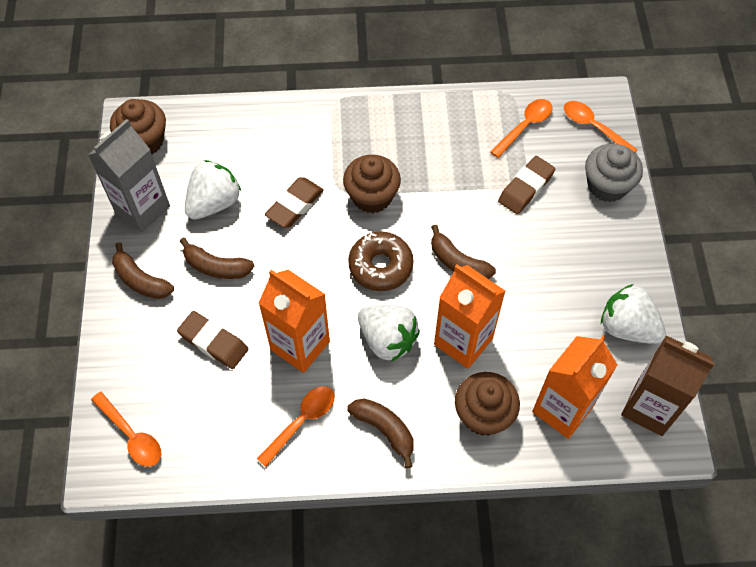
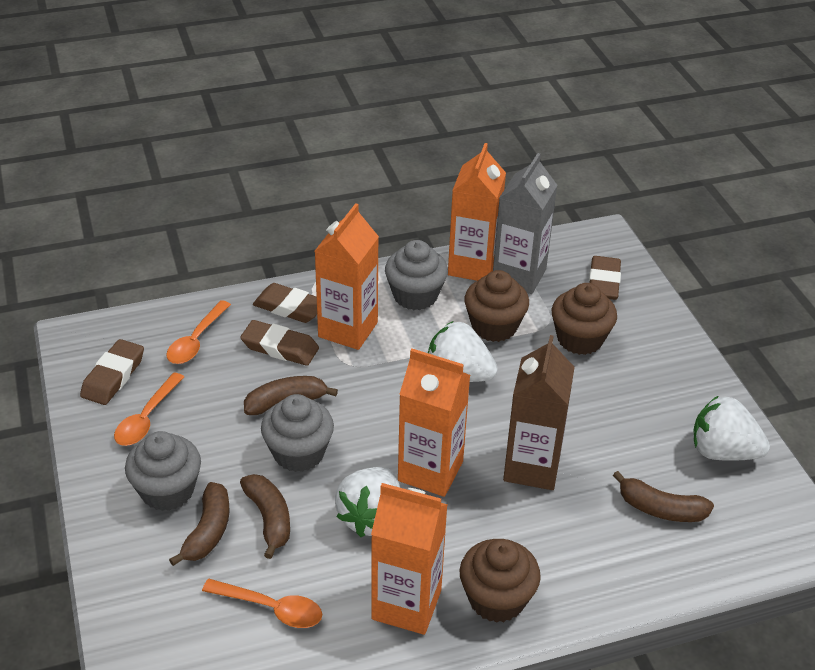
brown donut: [348,232,413,291] = 1 -> none = 0
brown eraser: [177,311,248,369] [265,177,324,228] [498,156,555,214] = 3 -> [80,339,144,405] [240,320,319,366] [253,283,317,323] [589,256,621,300] = 4
grey cupcake: [585,144,643,202] = 1 -> [125,431,201,511] [261,394,334,472] [385,240,448,310] = 3
orange carton: [258,270,330,373] [434,265,505,369] [532,336,618,439] = 3 -> [315,203,379,350] [371,483,448,635] [398,349,470,497] [448,143,506,281] = 4
orange spoon: [91,392,161,467] [257,386,335,467] [490,99,552,158] [564,101,638,152] = 4 -> [114,373,184,446] [166,300,231,364] [202,579,322,628] = 3

